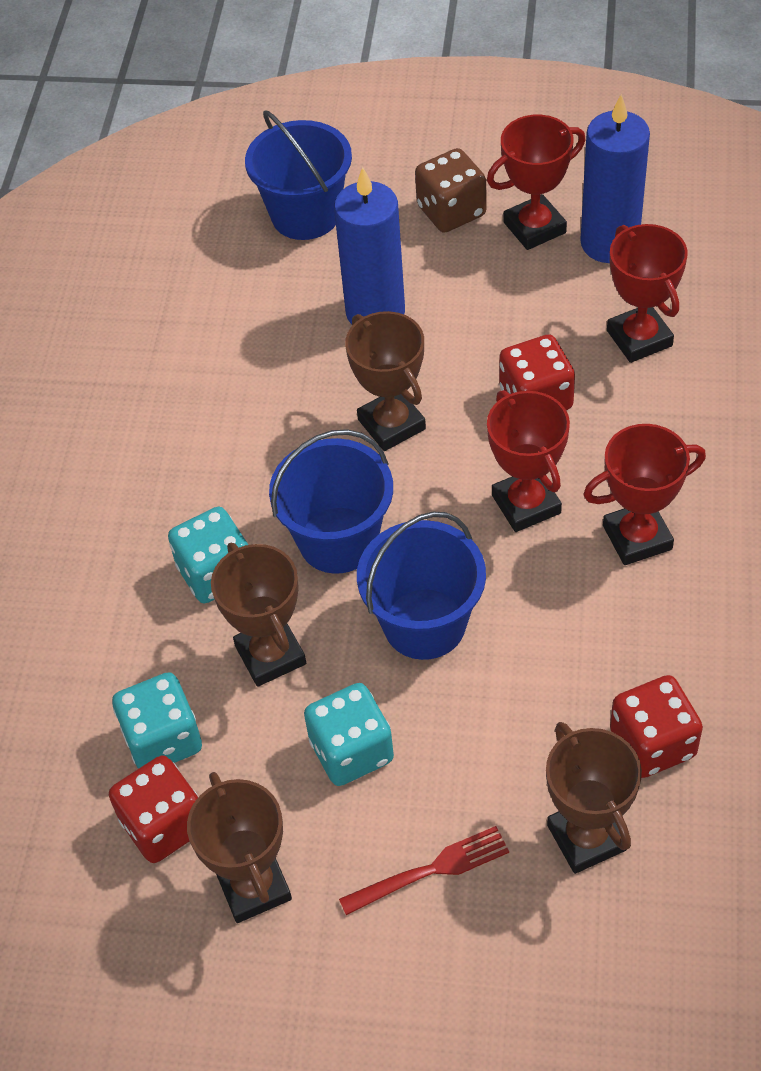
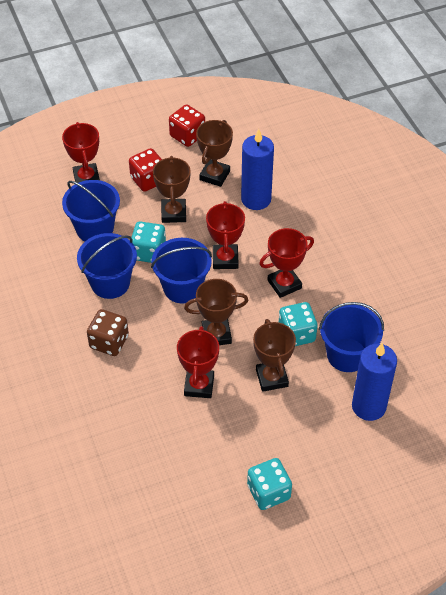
blue bucket: [245,110,352,240] [269,429,393,574] [357,512,486,660] = 3 -> [62,180,120,241] [77,233,137,299] [151,238,212,303] [319,302,384,372] = 4
red dice: [109,755,198,863] [499,334,575,410] [610,675,703,778] = 3 -> [129,148,162,192] [169,104,205,147] = 2
red fork: [339,826,509,915] = 1 -> none = 0

